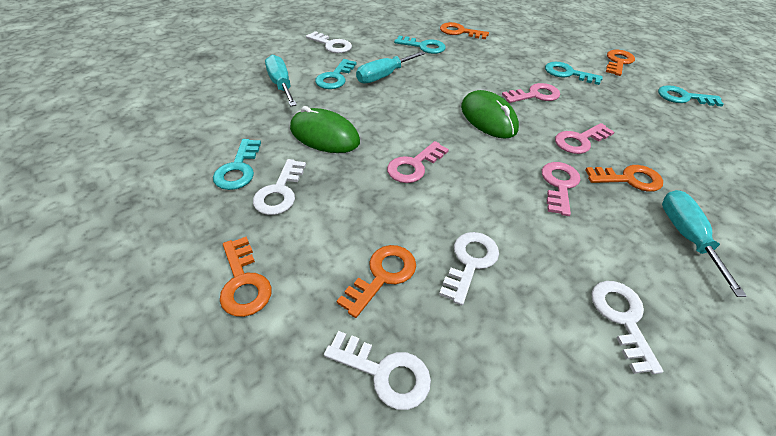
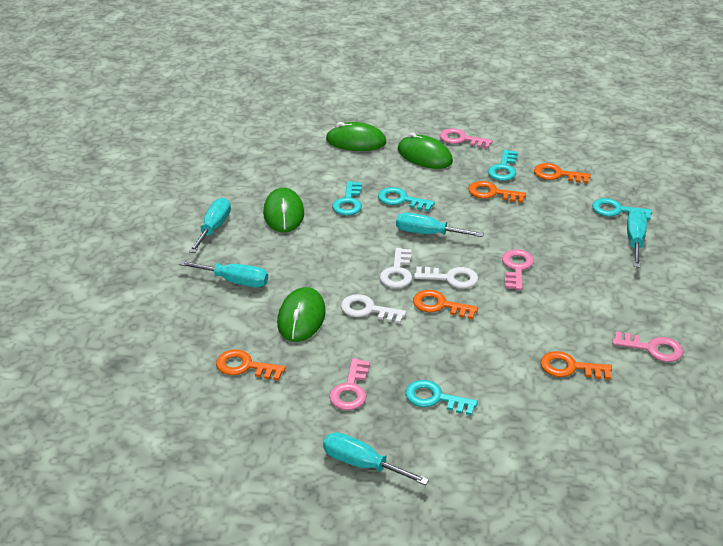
green mouse: [290,106,360,153] [461,90,519,139] = 2 -> [263,187,304,233] [277,287,326,342] [326,122,387,151] [398,132,453,169] = 4
turquoise screwdriver: [265,55,297,106] [356,51,425,84] [662,190,747,297] = 3 -> [178,260,268,287] [189,198,231,253] [323,432,429,485] [396,213,484,237] [627,210,647,268] = 5
white key: [253,159,306,215] [306,31,352,53] [324,331,431,410] [439,232,499,305] [591,281,663,374] = 5 -> [341,294,406,324] [380,248,412,288] [414,267,478,289] = 3

